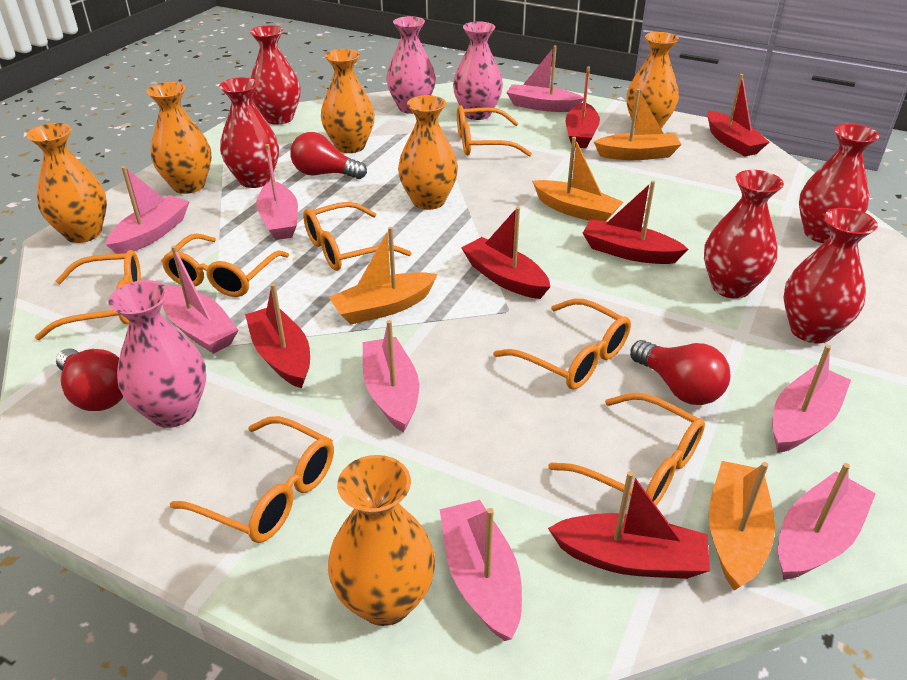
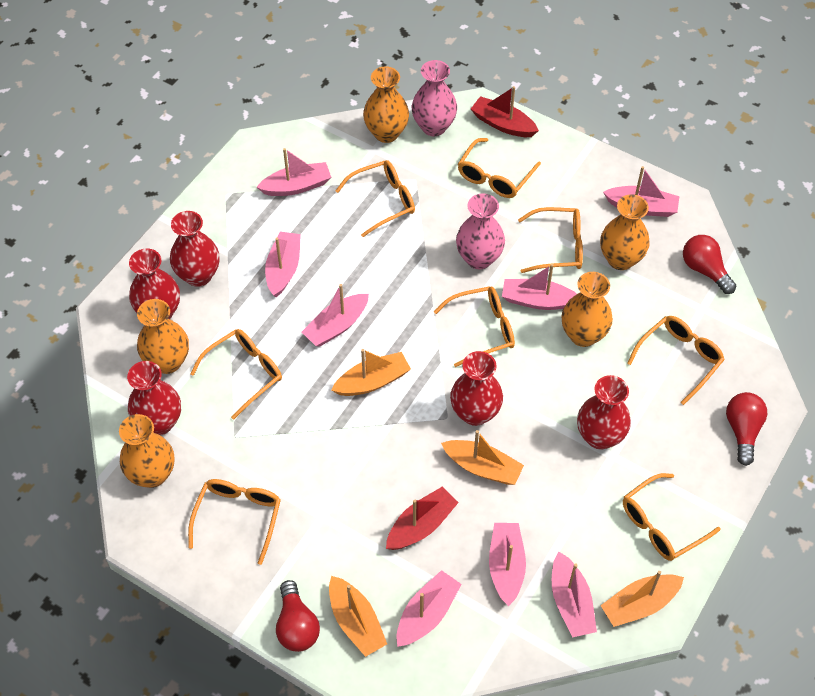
orange glasses: [35,250,141,340] [161,233,289,297] [170,416,334,543] [303,202,412,271] [457,105,532,157] [493,299,631,390] [548,393,705,505] = 7 -> [188,479,281,565] [190,329,282,419] [335,160,415,237] [434,286,515,367] [458,138,541,198] [518,207,583,273] [623,473,721,561] [627,316,725,405] = 8
orange vase: [26,123,107,243] [146,82,211,194] [321,49,375,153] [328,455,435,626] [398,95,458,210] [626,32,679,129] = 6 -> [119,414,175,488] [137,299,189,374] [363,66,409,143] [562,272,613,347] [600,194,650,270] = 5
pink vase: [108,280,206,428] [386,16,436,114] [453,21,503,120] = 3 -> [412,60,457,136] [456,193,505,269] = 2
red boat: [245,283,310,388] [461,207,550,299] [548,471,710,579] [566,66,600,148] [583,181,688,264] [707,74,769,156] = 6 -> [386,487,459,550] [471,86,539,137] = 2

